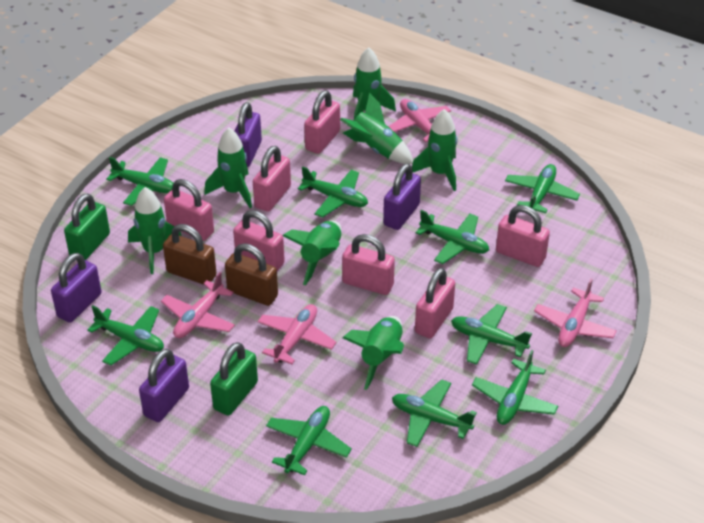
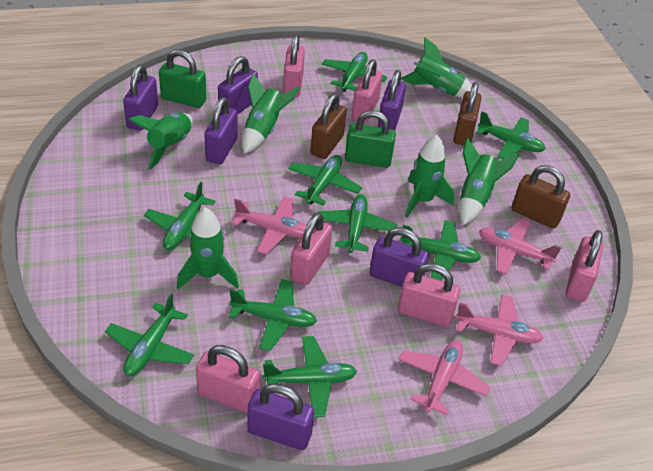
brown padlock: [163,224,217,285] [225,243,278,306] = 2 -> [311,94,347,159] [453,82,482,145] [512,165,570,229] = 3
green rocket: [128,187,181,274] [204,128,252,208] [283,221,341,285] [340,93,413,164] [342,316,404,390] [353,47,396,120] [412,109,458,191] = 7 -> [129,112,193,170] [177,207,239,289] [242,73,300,154] [401,37,472,98] [405,135,454,218] [459,137,519,225] = 6
pink padlock: [164,179,214,241] [233,210,285,271] [253,146,291,212] [304,90,340,154] [342,234,395,295] [415,268,455,338] [496,205,550,267] = 7 -> [196,345,260,413] [283,35,305,97] [290,213,332,285] [352,59,382,123] [398,263,460,327] [566,230,603,302] = 6
purple padlock: [51,253,102,323] [139,349,189,422] [235,102,262,167] [383,164,421,230] = 4 -> [123,65,158,131] [204,97,238,164] [218,56,258,115] [248,383,314,450] [370,227,429,287] [378,70,406,130] = 6

